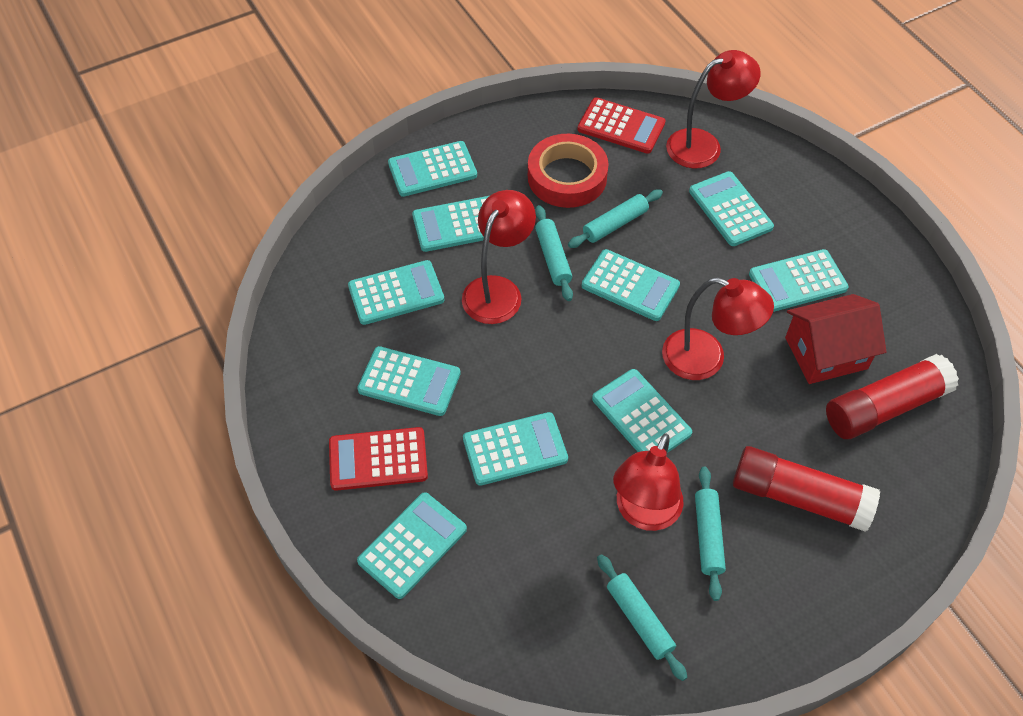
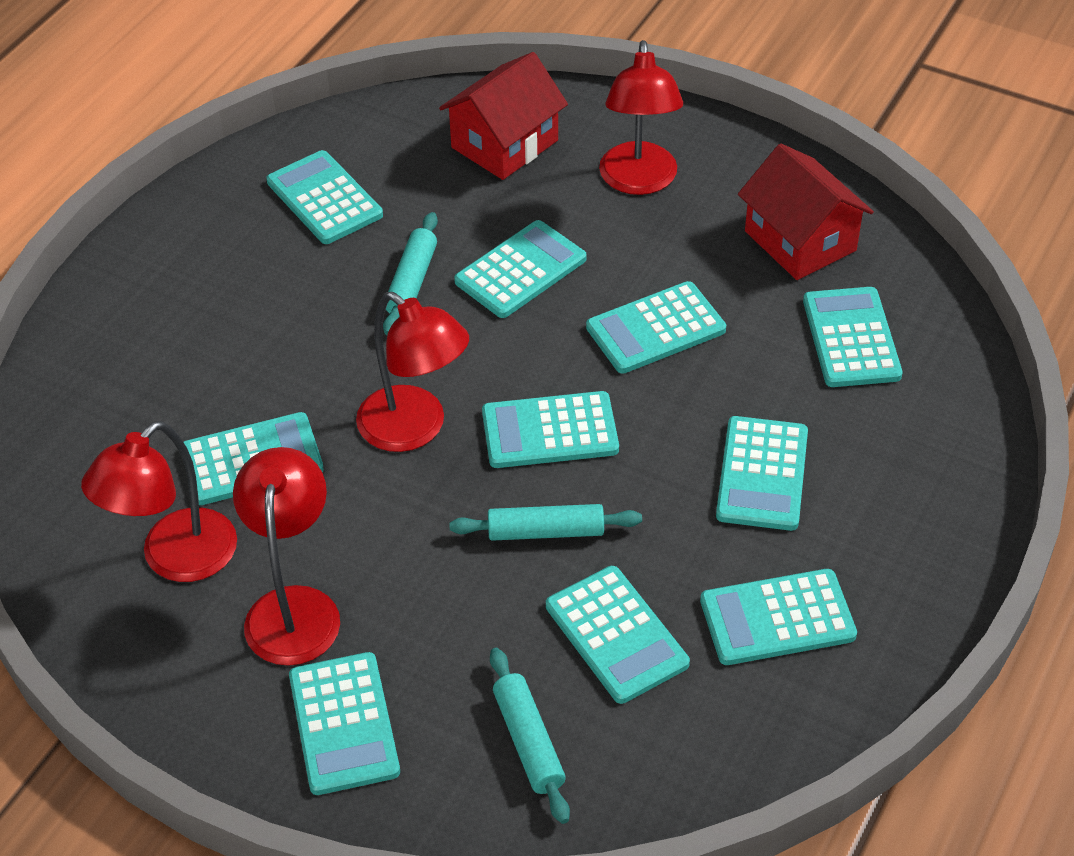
red calculator: [329,427,428,491] [577,97,666,154] = 2 -> none = 0
red glue stick: [733,446,880,532] [826,354,959,439] = 2 -> none = 0
red house: [785,294,887,384] = 1 -> [439,52,568,180] [738,143,874,280] = 2
red tape: [528,134,609,208] = 1 -> none = 0
turquoise rolling pin: [535,205,573,301] [568,189,663,248] [597,554,687,681] [695,467,726,601] = 4 -> [383,212,438,335] [449,504,642,541] [490,648,570,824] = 3

